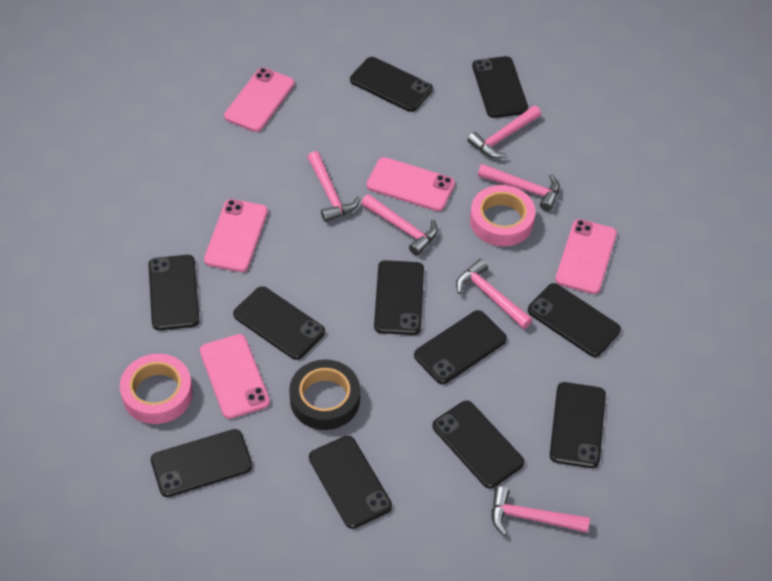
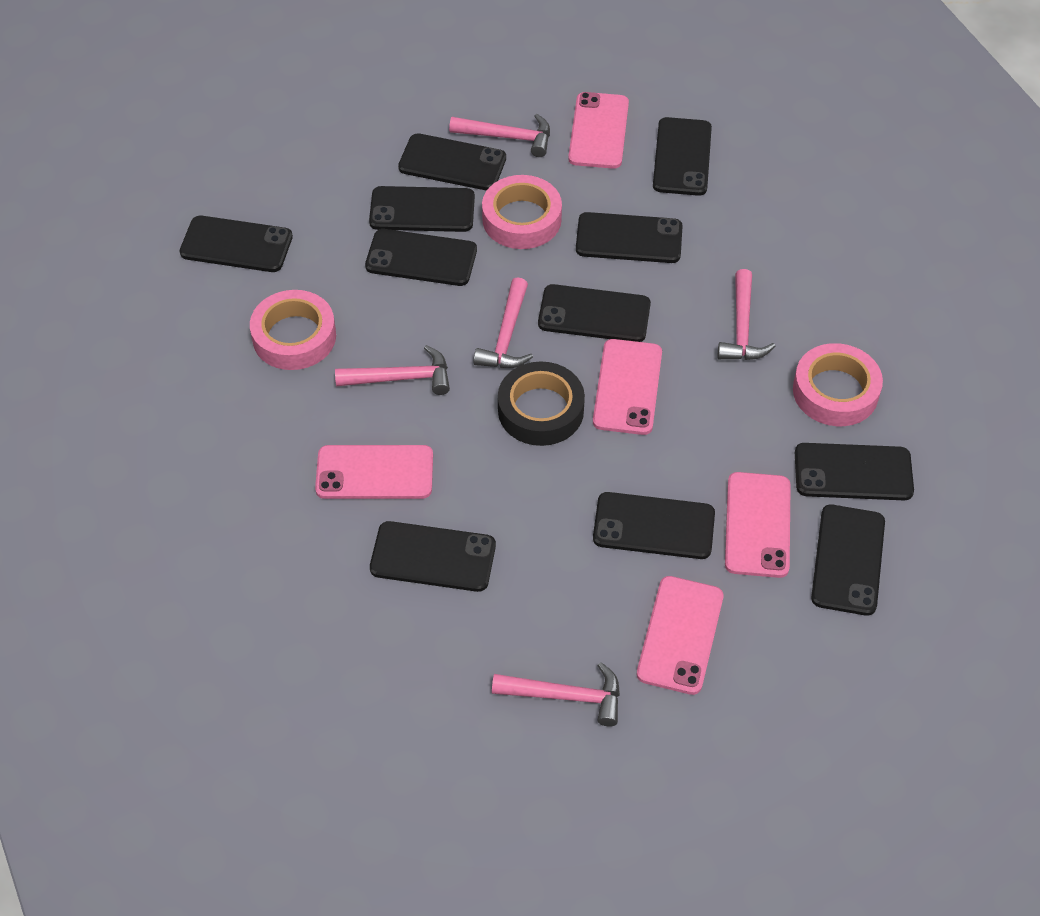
pink hammer: [307,151,360,222] [361,194,438,256] [456,259,532,329] [467,106,541,158] [478,164,560,211] [492,486,590,536] = 6 -> [335,345,450,395] [449,114,550,157] [473,277,533,368] [492,662,620,727] [718,269,775,360] = 5
pink tape: [120,354,193,424] [470,185,535,246] = 2 -> [250,290,336,370] [482,175,562,249] [793,343,883,426] = 3

